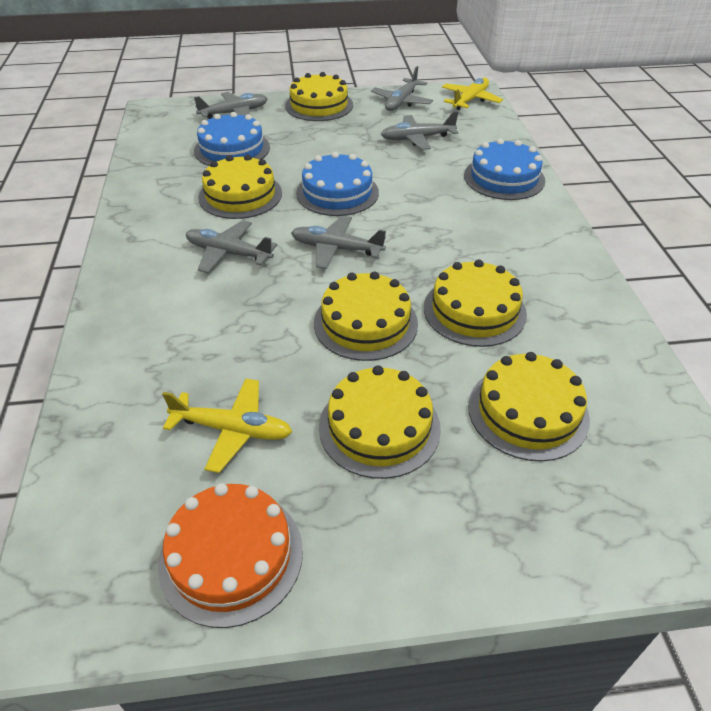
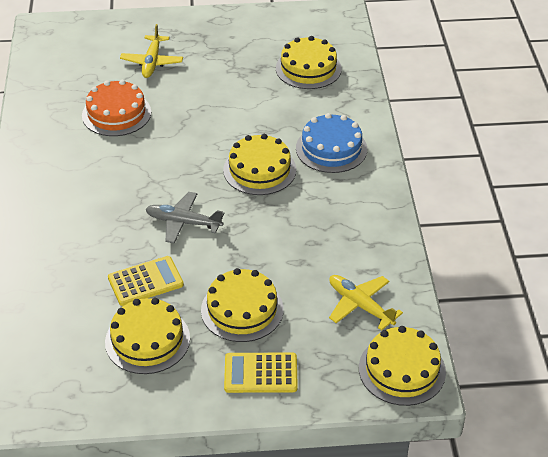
blue cake: [194,112,270,166] [296,152,379,216] [464,138,545,200] = 3 -> [296,113,367,173] = 1
grey plane: [186,220,277,273] [194,92,268,119] [291,216,386,269] [371,66,433,111] [381,111,459,150] = 5 -> [146,192,224,244] = 1
yellow cake: [198,154,282,219] [285,72,353,121] [314,271,418,361] [319,366,441,479] [424,260,527,347] [468,352,590,462] = 6 -> [105,298,190,374] [201,268,284,342] [223,134,296,195] [276,36,342,89] [359,326,446,406] = 5
yellow calculator: none = 0 -> [108,256,184,306] [224,353,298,393] = 2

